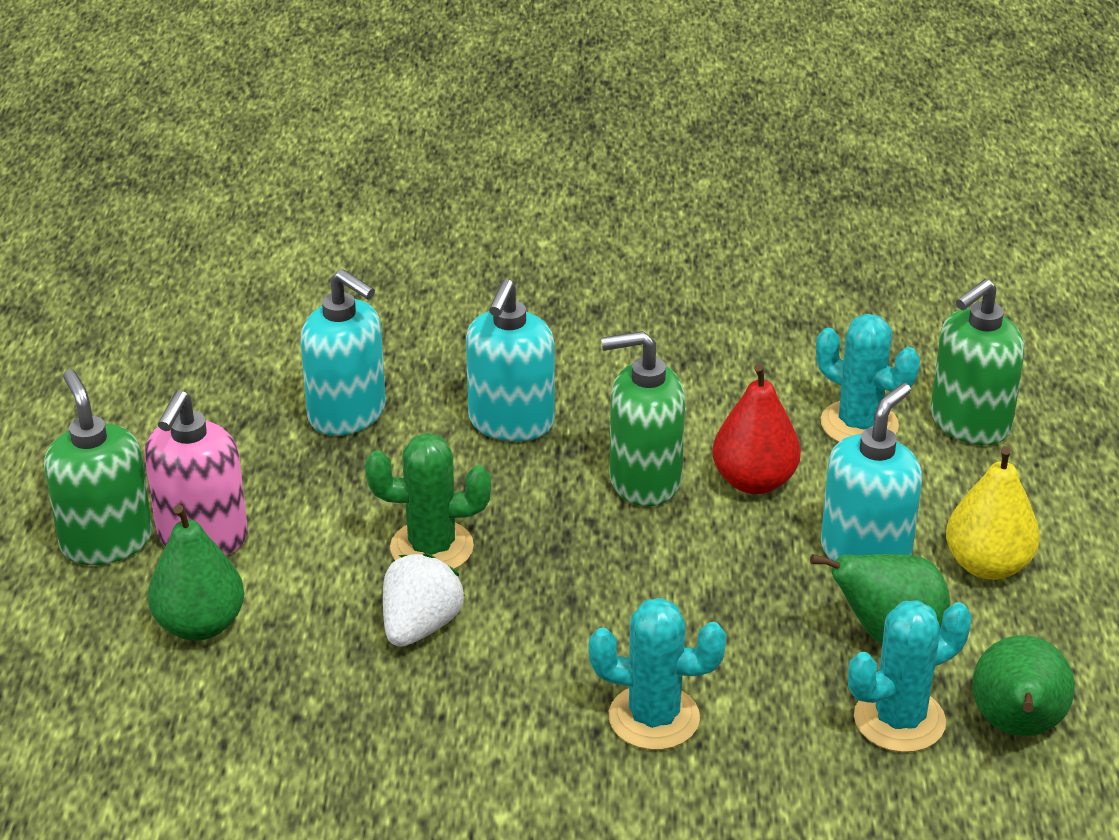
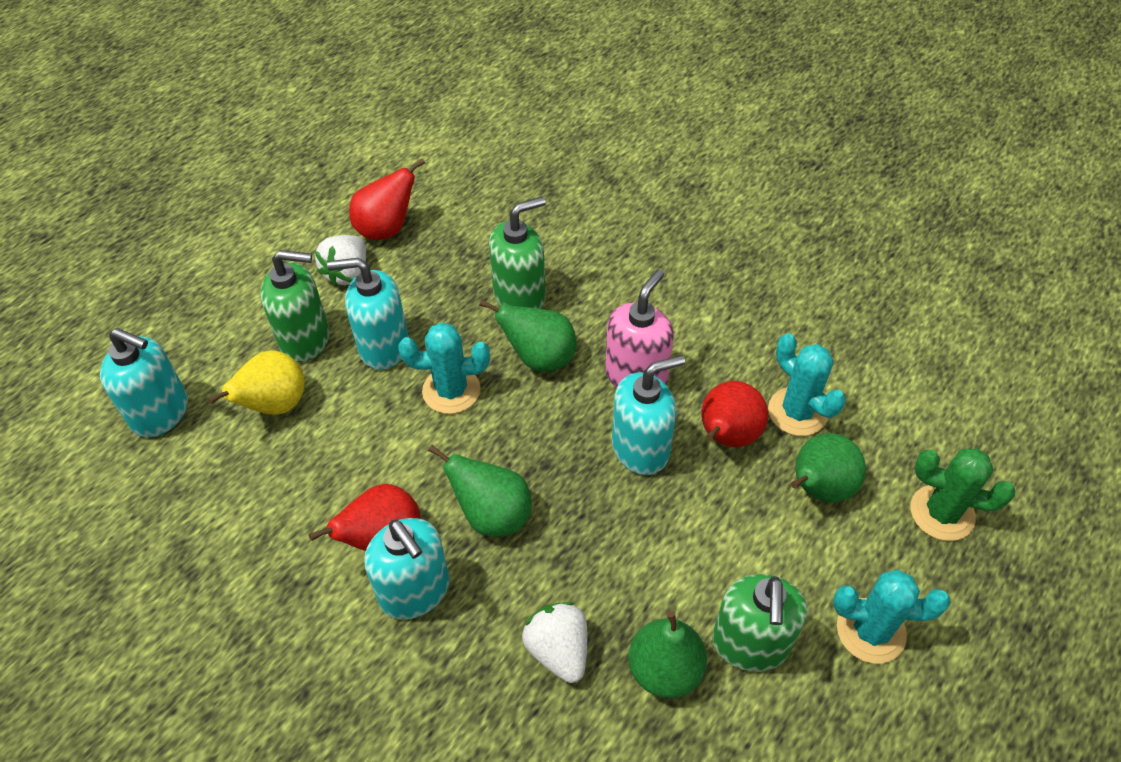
green pear: [148,505,244,641] [810,554,950,644] [972,635,1075,736] = 3 -> [428,445,532,537] [479,300,577,372] [628,611,707,698] [791,433,866,503] = 4
red pear: [712,364,801,494] = 1 -> [309,484,421,551] [349,158,425,240] [701,381,768,447] = 3
turquoise soap dispenser: [300,269,386,435] [466,279,555,441] [821,383,922,561] = 3 -> [100,328,188,438] [327,258,409,370] [364,518,449,619] [612,355,685,475] = 4
white strawberry: [383,553,465,647] = 1 -> [315,235,366,286] [522,602,587,683] = 2

